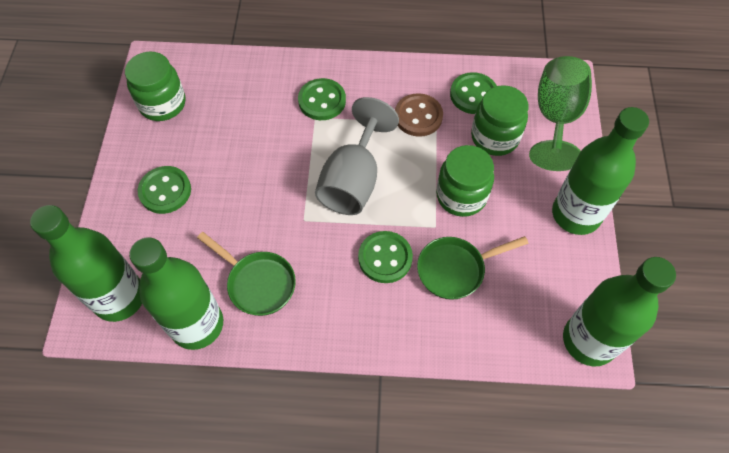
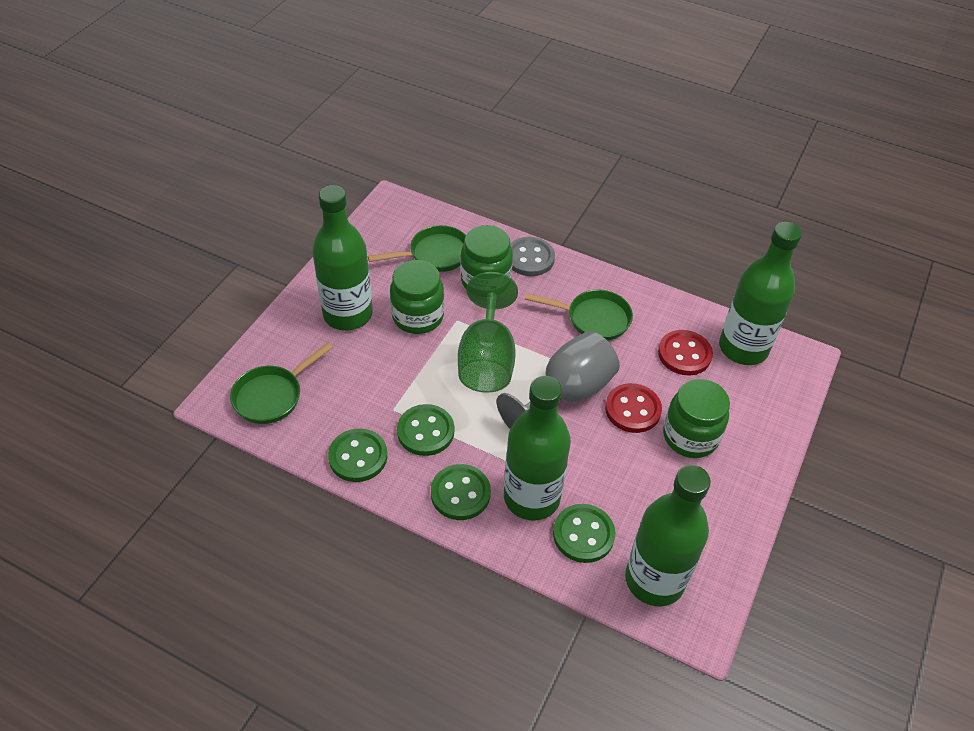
brown button: [395,93,443,137] = 1 -> none = 0
green pan: [197,232,296,316] [417,236,528,300] = 2 -> [230,342,333,424] [368,225,466,272] [524,290,633,341] = 3
grey button: none = 0 -> [510,237,555,276] = 1
red button: none = 0 -> [605,383,662,433] [658,330,713,375] = 2

